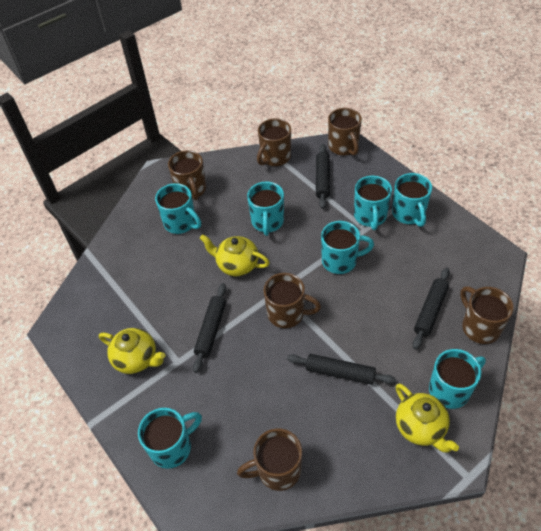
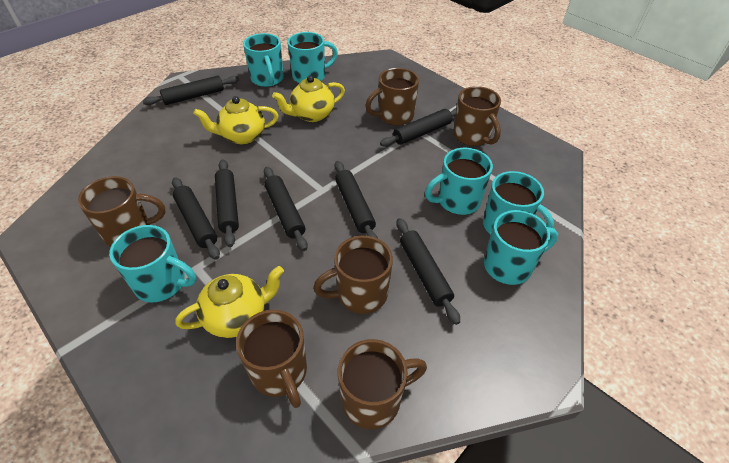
black rolling pin: [193,283,226,373] [287,354,396,385] [316,144,330,209] [413,268,450,349] = 4 -> [143,76,239,105] [172,177,220,260] [215,159,239,247] [264,167,308,251] [334,161,378,239] [380,108,457,147] [396,218,460,325] = 7
turquoise mug: [138,408,202,469] [155,183,201,234] [247,182,284,236] [321,221,374,274] [354,176,392,230] [392,173,432,227] [429,349,486,409] = 7 -> [109,225,197,302] [243,33,284,87] [287,32,338,84] [425,148,493,215] [483,171,554,235] [484,210,558,285] = 6

